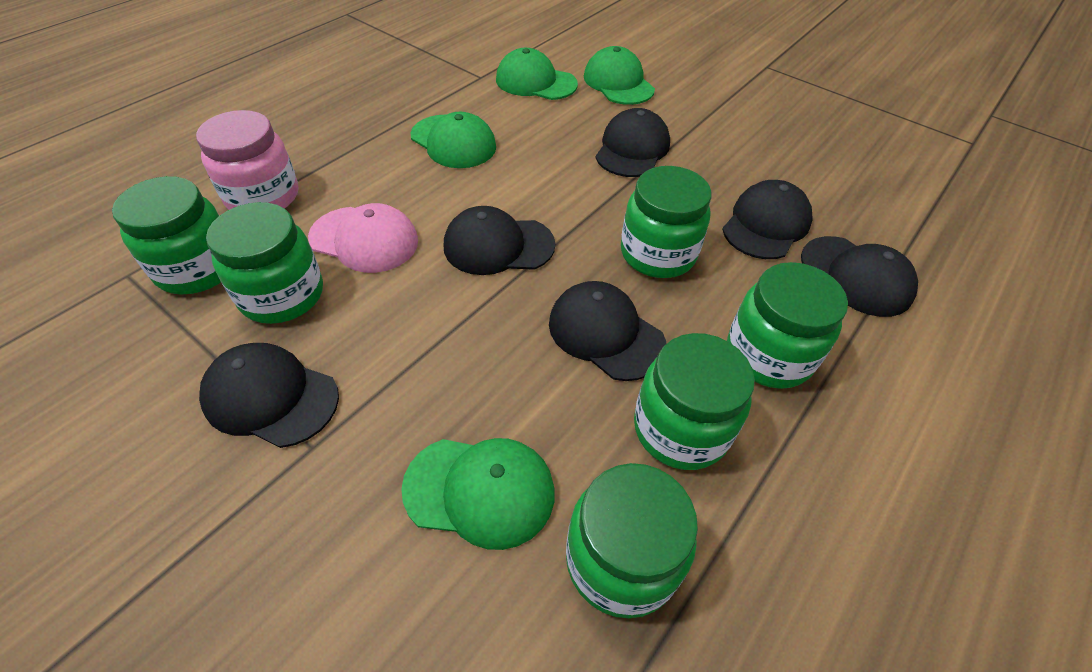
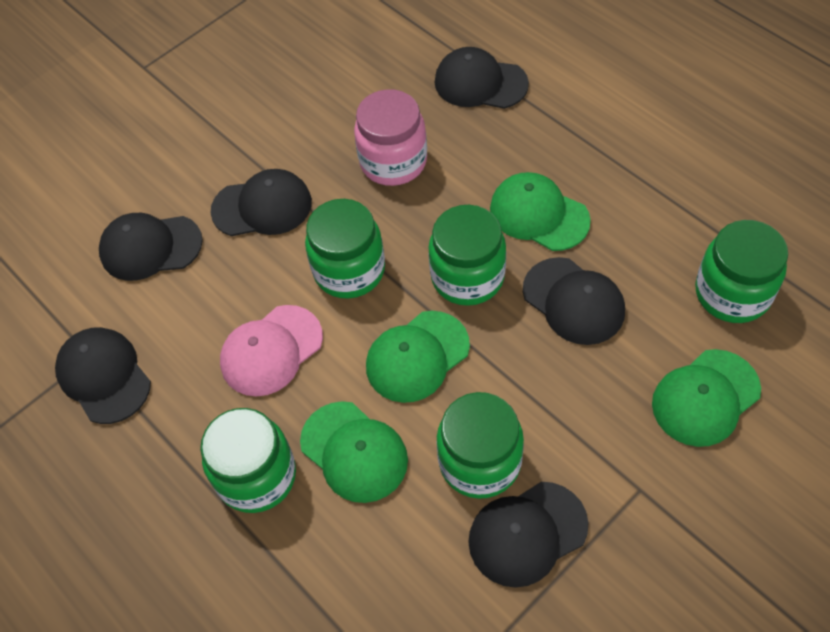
green jar: [112,176,221,294] [206,202,323,324] [566,463,698,618] [621,166,711,278] [634,333,755,470] [727,262,848,389] = 6 -> [200,408,296,513] [305,199,385,299] [428,205,506,306] [437,392,524,499] [695,220,788,323] = 5

